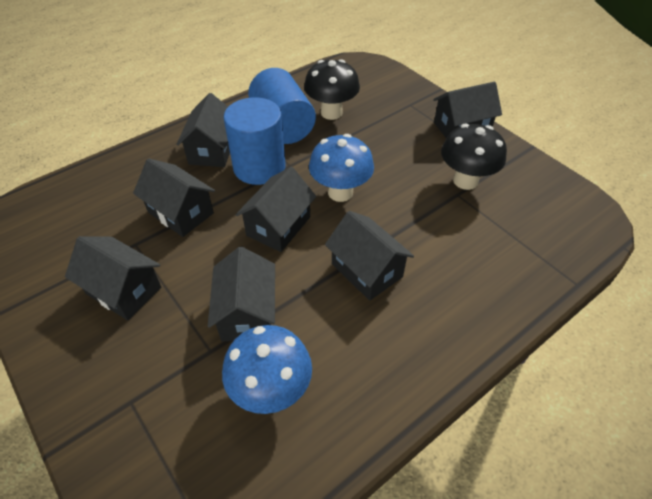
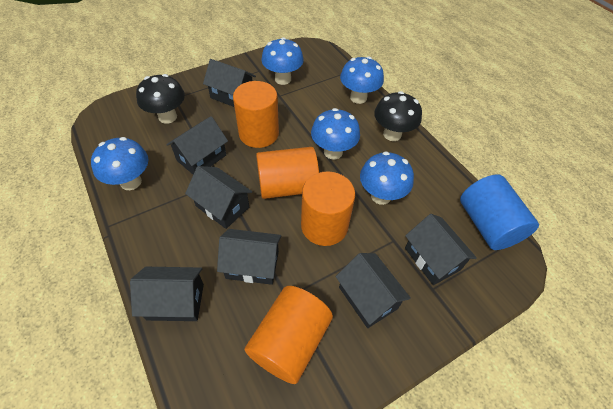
blue cylinder: [224,97,285,185] [248,68,316,144] = 2 -> [460,174,539,250] = 1
blue mushroom: [222,325,312,414] [309,134,374,202] = 2 -> [91,137,148,190] [261,37,304,85] [311,108,360,159] [340,56,384,104] [360,151,414,205] = 5
orange cylinder: none = 0 -> [233,81,279,148] [244,286,333,384] [256,147,319,199] [301,171,355,246] = 4

